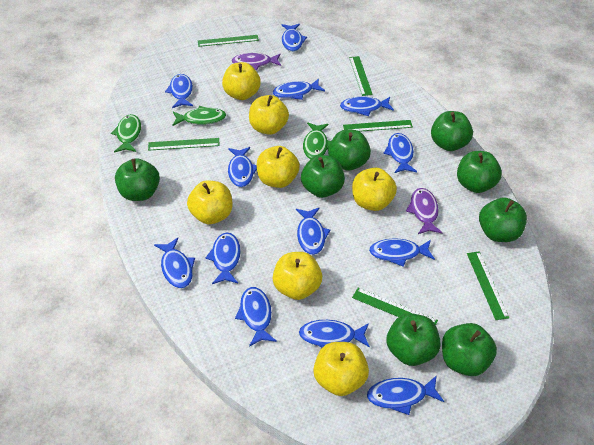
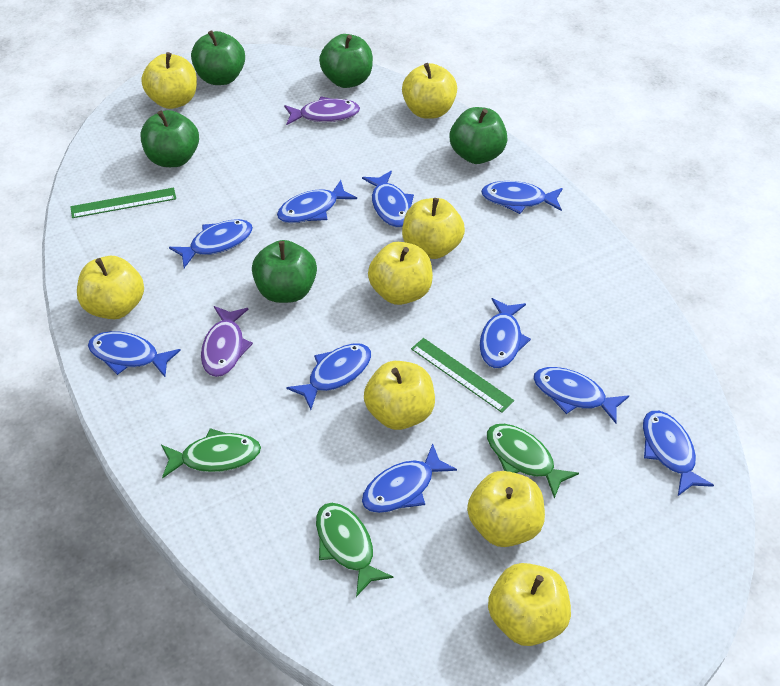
blue fish: [154,238,195,288] [165,74,193,108] [205,233,241,284] [228,147,257,187] [235,287,277,347] [273,78,325,100] [282,24,307,51] [296,207,330,255] [299,320,370,348] [340,97,394,116] [367,375,444,415] [369,238,435,267] [383,133,417,173] = 13 -> [88,331,181,377] [169,219,253,268] [277,180,357,223] [286,343,371,410] [362,171,414,227] [362,443,457,513] [480,298,531,368] [481,181,563,214] [533,367,629,423] [643,411,714,496] = 10
green apple: [115,158,160,201] [301,155,345,198] [328,129,371,171] [386,313,440,366] [431,111,473,151] [442,323,497,376] [457,151,502,193] [479,197,527,242] = 8 -> [140,110,199,167] [191,30,245,85] [252,240,317,303] [319,34,373,88] [450,107,508,164] = 5
green ruler: [148,138,220,151] [198,35,259,47] [343,120,413,132] [349,56,373,96] [352,288,438,325] [467,251,509,320] = 6 -> [70,188,176,218] [411,338,514,413] = 2
yellow apple: [187,180,232,224] [222,62,261,100] [249,95,289,135] [257,146,300,188] [273,252,322,300] [313,342,369,396] [352,168,397,211] = 7 -> [77,256,144,319] [141,52,197,109] [364,361,435,430] [368,242,433,305] [402,63,457,119] [402,198,465,259] [467,471,545,547] [488,563,571,646] = 8

